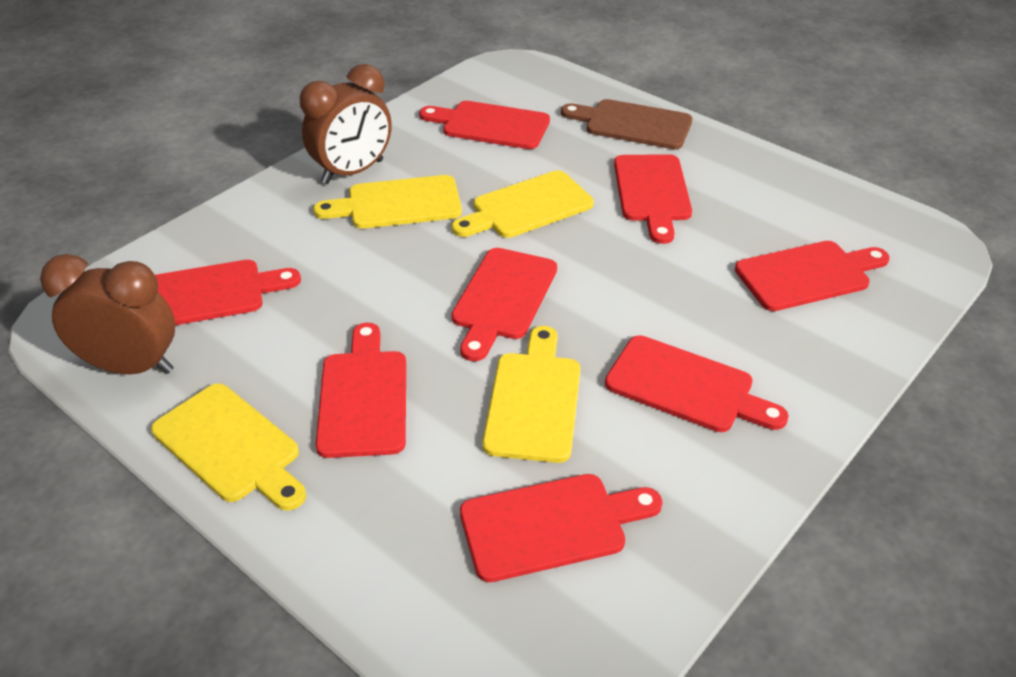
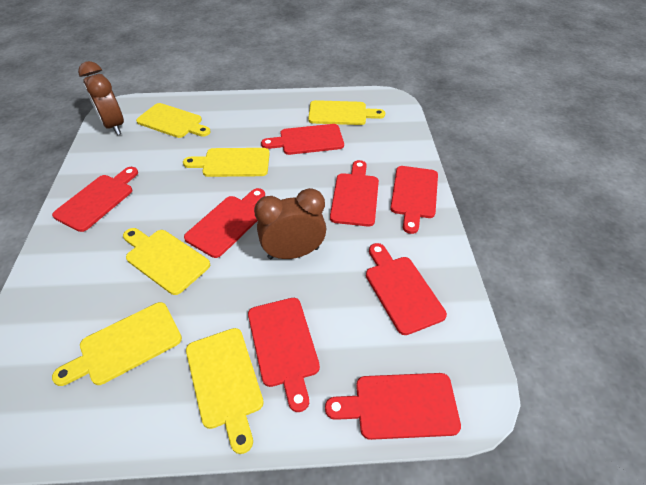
brown cutting board: [561,99,692,149] = 1 -> none = 0
yellow cutting board: [151,383,306,511] [313,175,462,229] [452,171,594,238] [483,326,580,463] = 4 -> [52,302,182,386] [123,228,210,295] [136,103,211,138] [183,148,270,177] [186,328,264,454] [308,100,385,125] = 6

